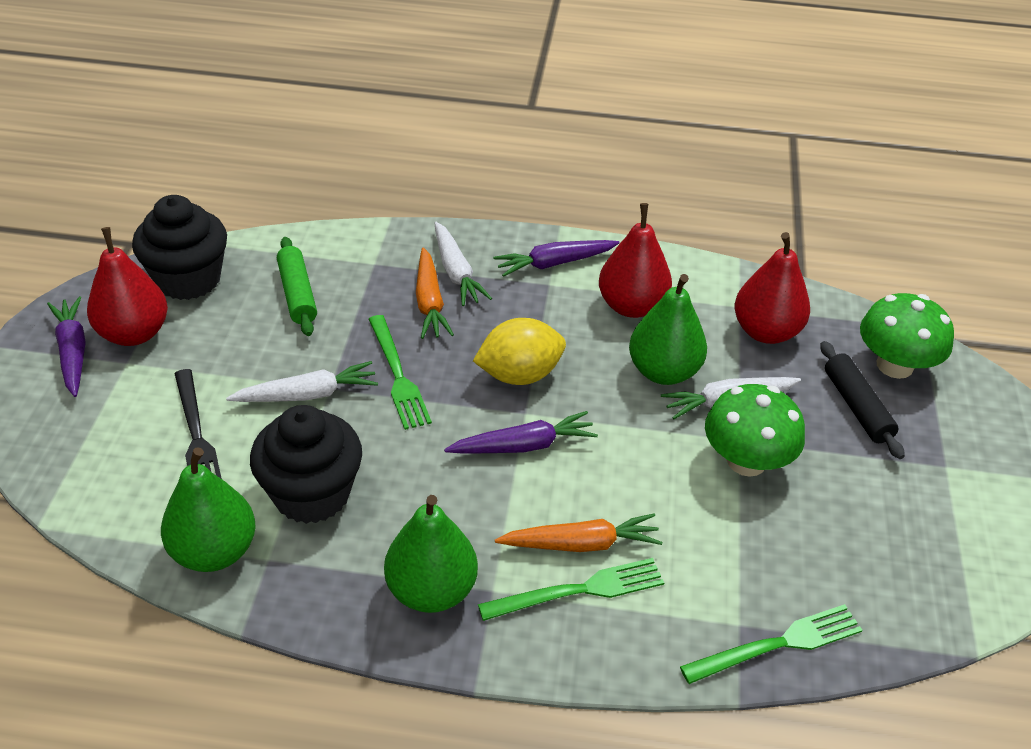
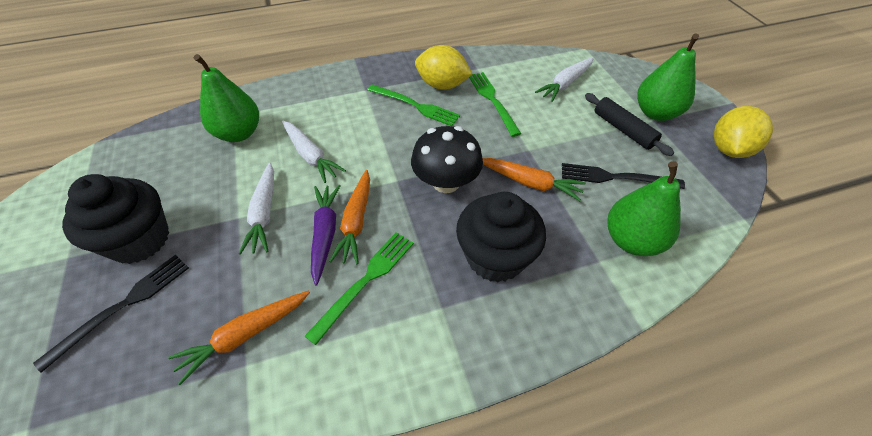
black fork: [174,369,222,479] = 1 -> [33,255,189,373] [562,163,685,189] = 2
black mushroom: none = 0 -> [411,126,483,193] = 1
green mushroom: [705,384,805,477] [860,293,954,379] = 2 -> none = 0
green rolling pin: [277,237,317,336] = 1 -> none = 0
orange carrot: [416,247,454,339] [495,513,662,552] = 2 -> [168,290,310,385] [329,170,370,264] [483,158,586,201] = 3
purple carrot: [47,296,86,397] [444,411,598,454] [493,240,619,277] = 3 -> [311,185,341,285] = 1
red pear: [87,227,168,346] [599,203,672,318] [735,232,810,344] = 3 -> none = 0
yellow lemon: [473,318,566,385] = 1 -> [415,45,472,90] [714,106,773,158] = 2

